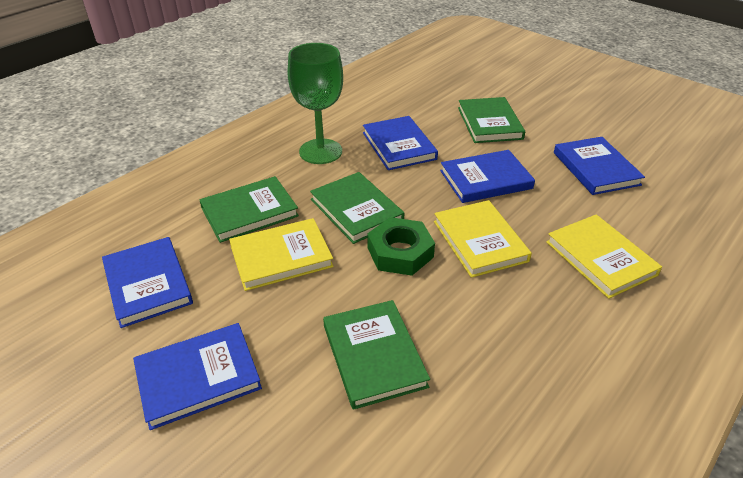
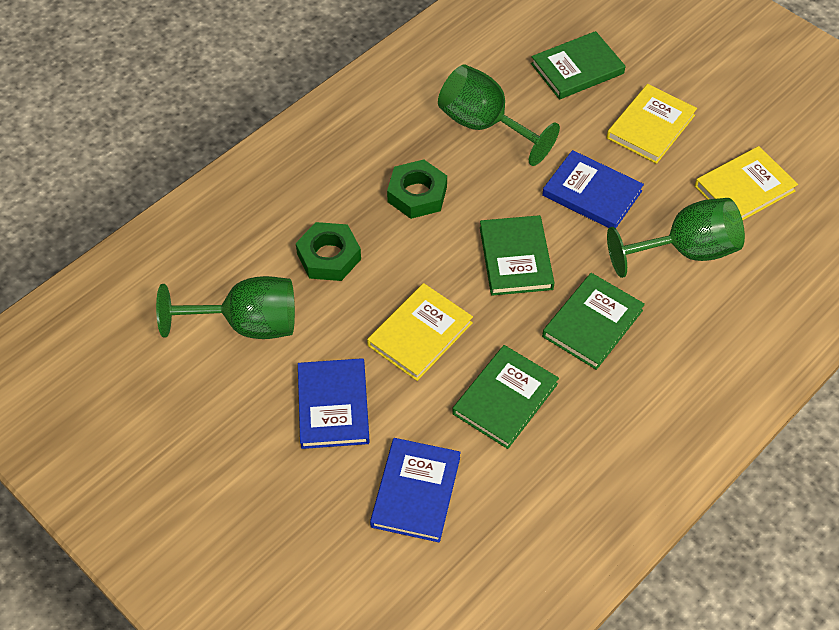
blue book: [102,237,193,328] [133,323,262,430] [363,116,438,170] [440,150,535,203] [554,137,645,195] = 5 -> [298,358,370,449] [370,438,461,542] [542,150,644,228] = 3
green goblet: [288,43,343,164] = 1 -> [156,276,295,339] [438,65,560,166] [607,198,745,278] = 3
green nut: [367,217,435,276] = 1 -> [296,222,361,281] [387,159,447,219] = 2

